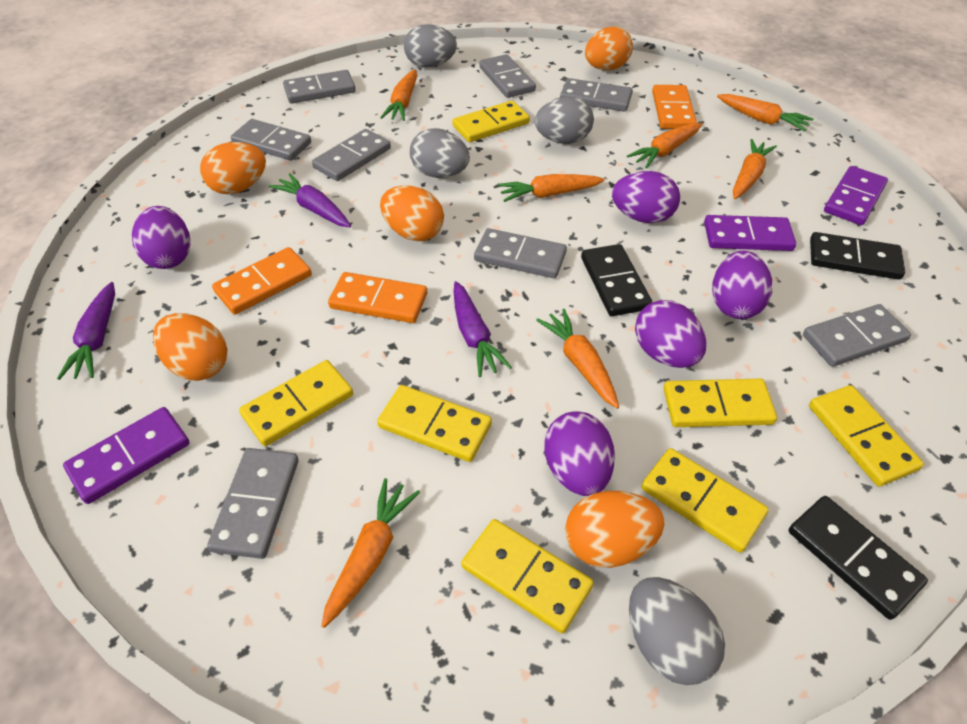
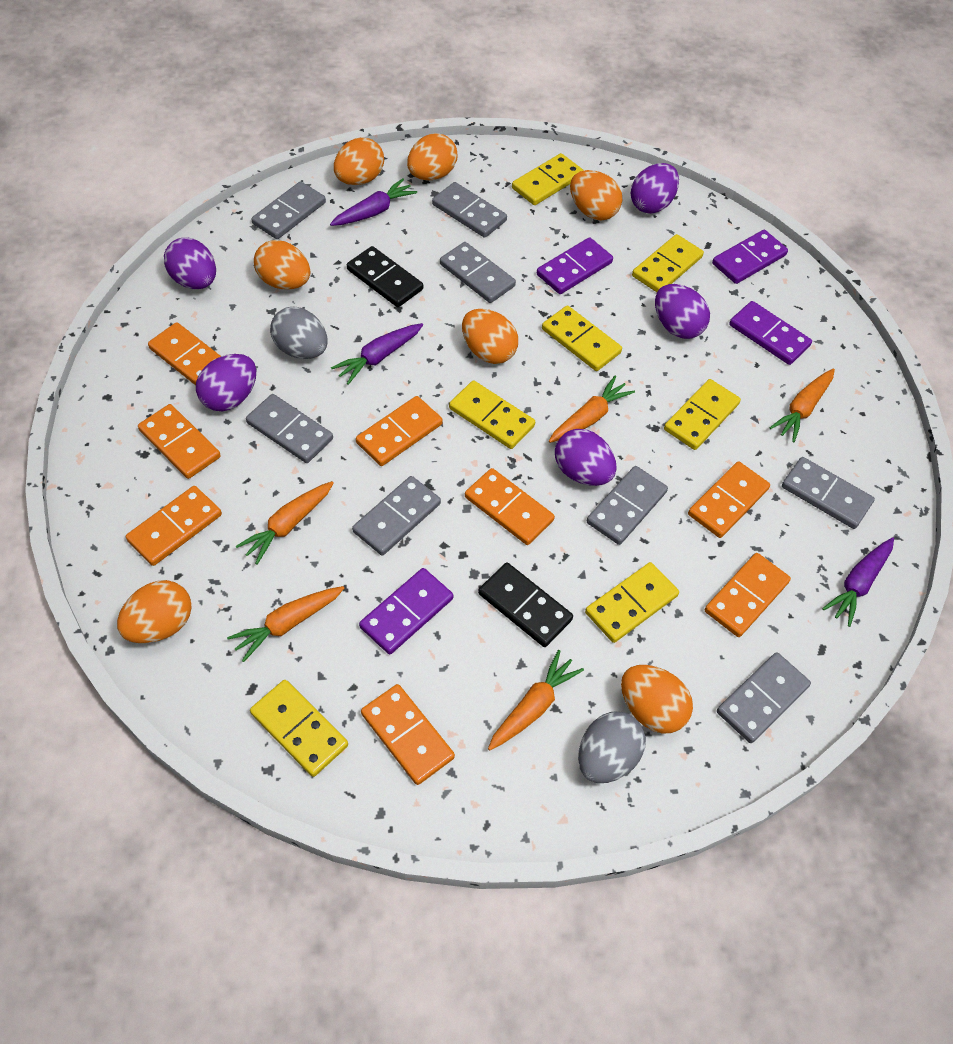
black domino: [581,244,653,316] [789,496,928,620] [810,232,905,280] = 3 -> [347,246,423,307] [478,563,573,647] = 2
grey egg: [404,24,457,68] [410,128,470,178] [535,96,594,144] [629,577,725,685] = 4 -> [270,307,328,359] [578,712,646,783] = 2
orange carrot: [321,478,420,628] [380,69,417,121] [498,174,605,202] [536,309,619,409] [627,123,702,168] [717,94,813,132] [733,139,777,199] = 7 -> [227,586,344,662] [236,481,334,564] [488,650,584,751] [549,376,635,443] [769,369,835,442] = 5
orange domino: [212,247,312,315] [328,272,427,323] [652,85,697,129] = 3 -> [126,486,222,566] [138,404,221,479] [148,322,221,385] [356,396,443,466] [361,684,455,785] [465,468,555,545] [688,461,770,538] [705,553,791,637] = 8
orange egg: [153,313,227,381] [200,142,266,195] [380,185,444,241] [565,491,665,568] [585,26,633,70] = 5 -> [117,580,192,643] [254,240,310,289] [334,137,384,185] [407,133,457,180] [462,309,518,364] [570,170,622,221] [621,665,693,734] = 7
purple domino: [63,407,190,504] [704,215,796,251] [824,166,888,225] = 3 -> [359,568,453,655] [537,237,613,294] [712,230,788,284] [729,301,812,365] = 4

